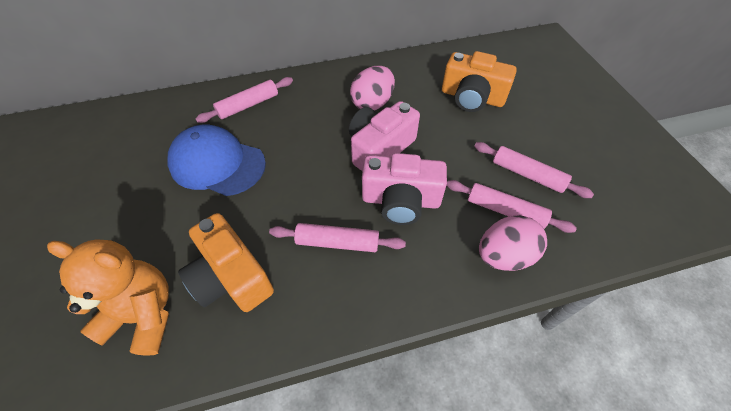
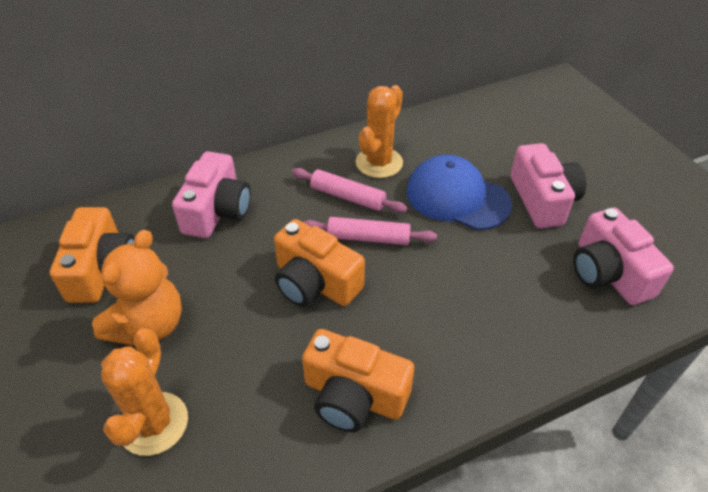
orange cactus: none = 0 -> [101,328,188,456] [356,85,403,178] = 2
orange camera: [178,213,274,312] [442,51,517,112] = 2 -> [50,207,135,303] [274,219,365,307] [302,329,414,432] = 3
pink camera: [349,101,420,171] [362,153,447,225] = 2 -> [172,151,251,238] [511,143,586,228] [573,207,674,305] = 3
pink egg: [350,66,395,111] [479,215,547,271] = 2 -> none = 0
pink rolling pin: [196,77,293,123] [269,223,406,252] [446,180,577,233] [474,142,594,198] = 4 -> [292,168,407,213] [303,217,437,245] = 2

